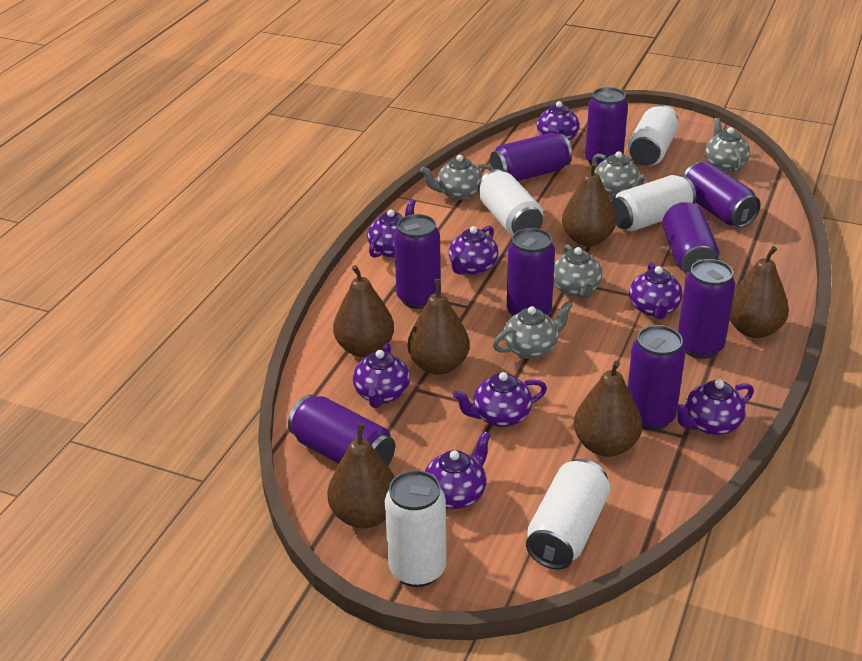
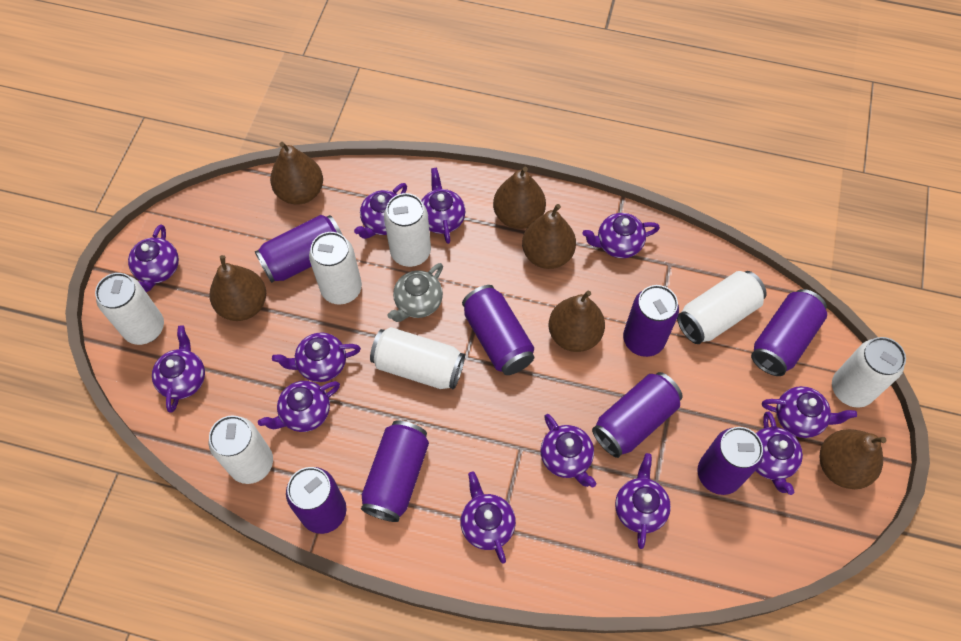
grey teapot: [420,155,494,200] [493,301,573,359] [553,244,602,298] [592,151,647,197] [705,118,750,172] = 5 -> [387,263,443,322] = 1
purple can: [288,395,395,466] [394,214,441,309] [490,133,572,181] [507,228,555,316] [585,87,628,166] [627,325,685,431] [662,202,719,275] [678,259,735,359] [683,161,761,228] = 9 -> [255,215,342,283] [286,467,347,534] [361,421,429,522] [462,285,534,375] [592,372,683,458] [623,285,679,357] [698,427,763,495] [751,289,827,376] = 8
purple teapot: [353,343,410,408] [368,199,416,258] [425,431,491,509] [449,226,499,275] [453,372,547,427] [537,101,579,140] [629,262,683,319] [674,380,754,435] = 8 -> [128,224,179,293] [152,326,205,413] [258,381,340,432] [272,332,361,382] [354,183,407,239] [421,168,465,244] [460,471,516,564] [541,414,596,487] [582,213,660,258] [615,453,671,549] [756,411,803,495] [762,386,857,438] = 12
white can: [385,470,447,587] [478,170,543,236] [526,459,610,569] [611,175,696,232] [628,105,678,166] = 5 -> [95,273,164,345] [209,415,273,484] [309,232,362,305] [370,327,465,389] [384,193,431,267] [677,271,767,344] [832,337,906,408] = 7

